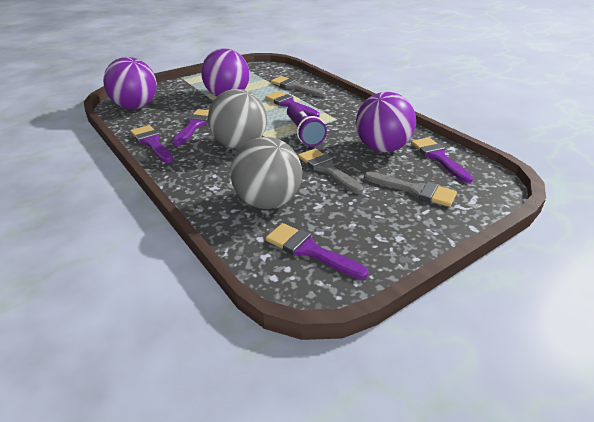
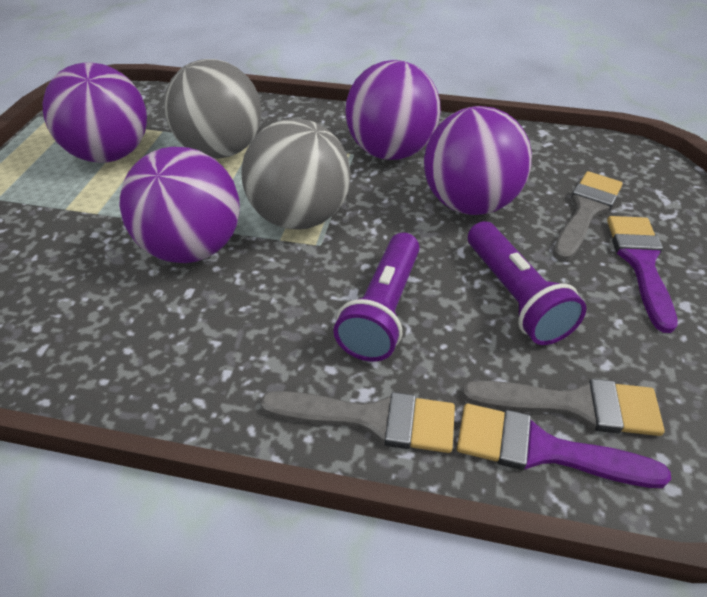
purple ball: [103,57,157,109] [201,49,250,96] [356,92,416,152] = 3 -> [43,63,147,163] [120,147,240,263] [345,60,441,160] [424,106,532,215] = 4
purple brush: [130,125,173,163] [172,109,209,146] [265,91,320,117] [266,223,369,280] [411,137,473,183] = 5 -> [457,404,671,488] [607,216,678,333] = 2
purple flashlight: [287,104,327,147] = 1 -> [333,233,420,362] [468,221,586,345] = 2

